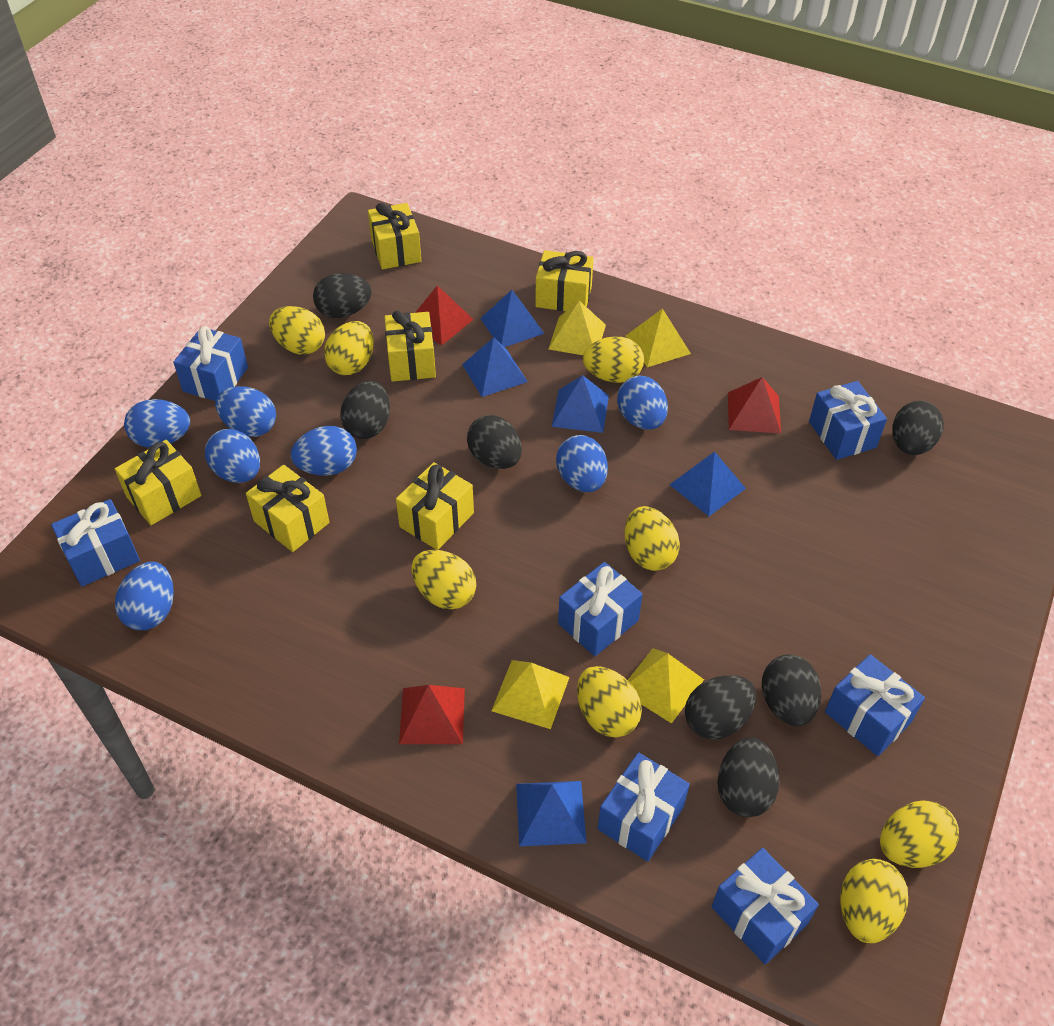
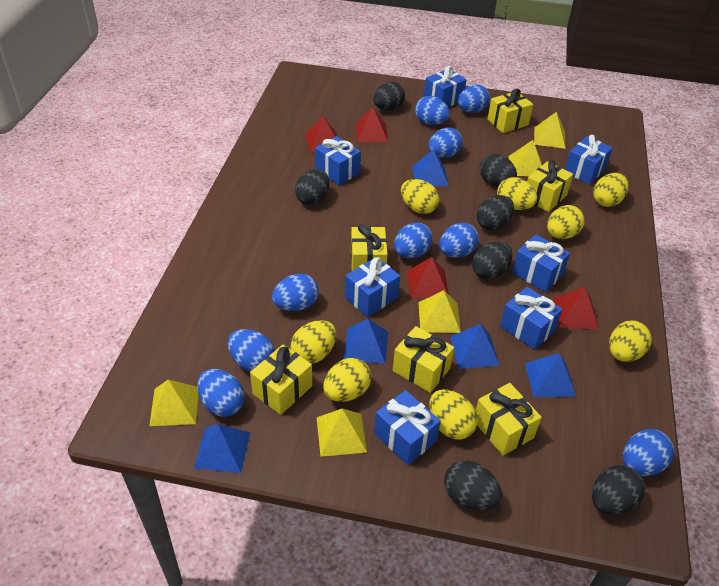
blue egg: [115,562,174,630] [124,399,190,448] [205,429,260,483] [215,386,276,437] [291,426,357,475] [556,435,608,492] [617,375,668,430] = 7 -> [197,369,245,417] [228,329,275,372] [272,274,319,311] [394,222,433,258] [415,96,450,125] [428,127,463,158] [440,222,479,258] [458,85,490,113] [623,429,674,476] = 9
red pyramid: [399,685,465,744] [415,285,474,345] [728,377,781,433] = 3 -> [305,116,337,153] [356,107,388,142] [407,257,449,298] [553,287,599,329] = 4
yellow pyramid: [491,660,570,729] [549,301,606,355] [626,308,691,367] [628,648,704,724] = 4 -> [149,379,199,426] [317,409,367,457] [418,290,461,333] [508,140,542,176] [534,112,566,149] = 5

